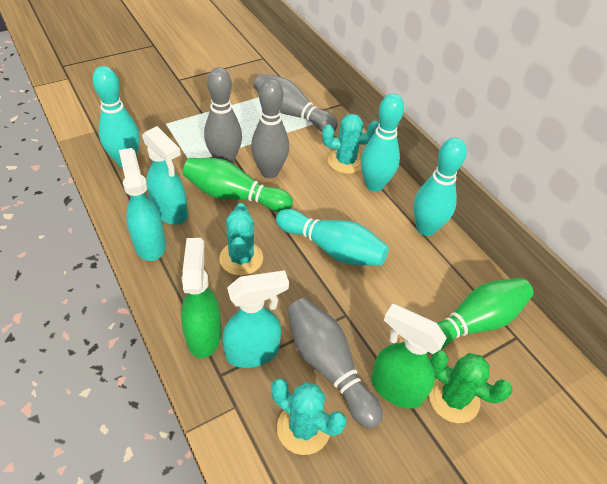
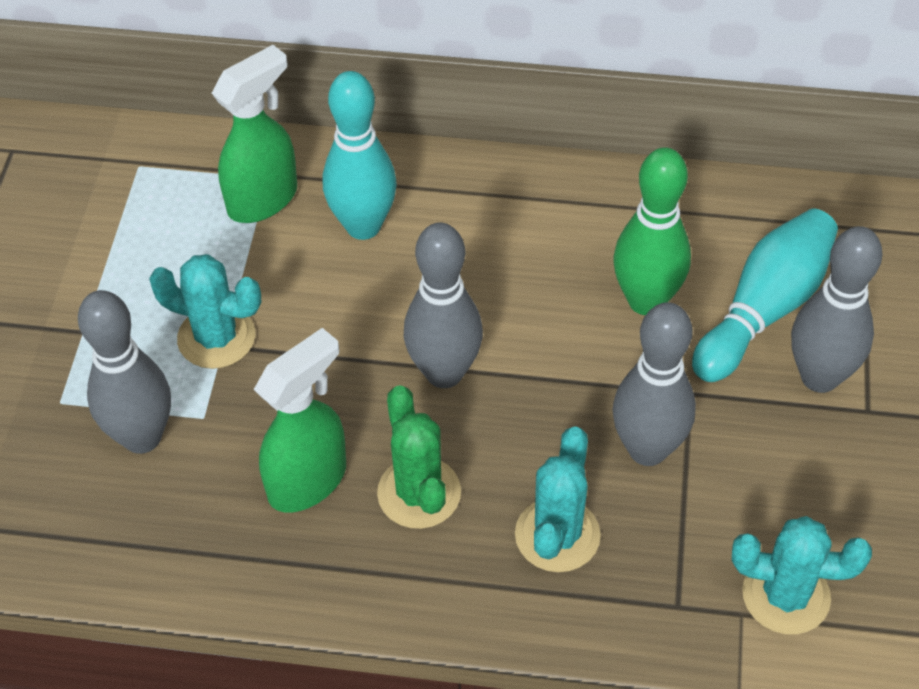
green bowling pin: [183,158,293,212] [427,278,534,353] = 2 -> [613,147,691,315] = 1
turquoise bowling pin: [93,66,140,168] [276,209,389,266] [361,94,404,192] [413,138,467,236] = 4 -> [323,71,397,240] [692,208,838,382] = 2
turquoise spray bottle: [119,148,166,261] [142,126,188,225] [222,270,289,368] = 3 -> none = 0

